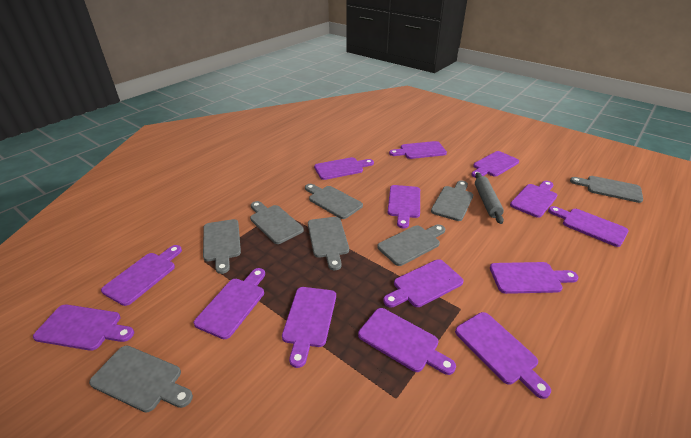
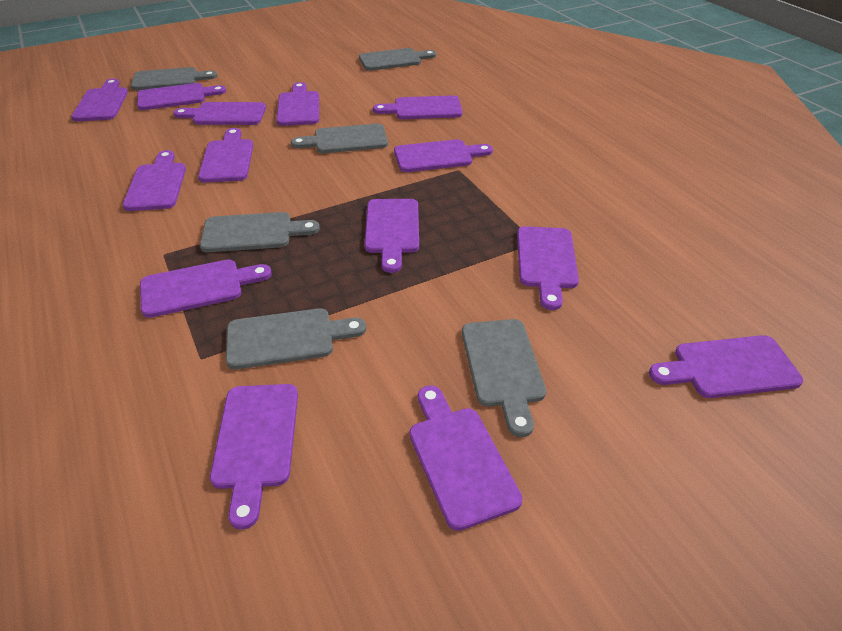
grey cutting board: [89,345,193,413] [203,219,241,274] [250,201,304,244] [305,184,363,219] [308,217,349,270] [377,224,445,266] [431,180,473,221] [570,176,643,203] = 8 -> [131,67,217,90] [200,212,320,252] [226,308,366,369] [291,123,388,153] [359,48,436,71] [462,319,546,437] = 6
grey rolling pin: [475,172,504,224] = 1 -> none = 0

